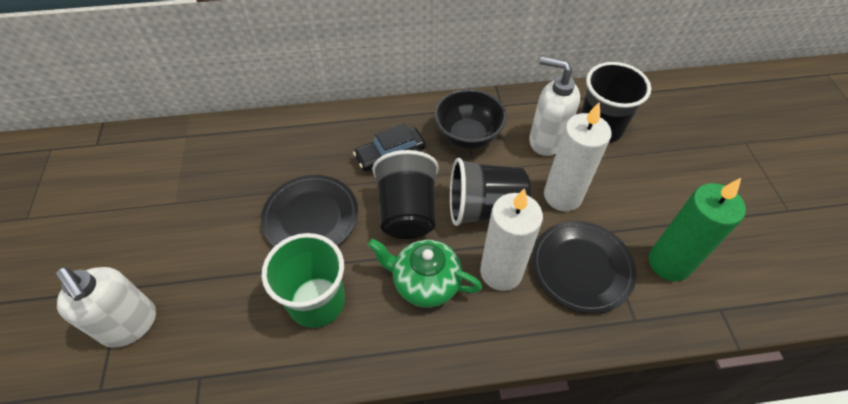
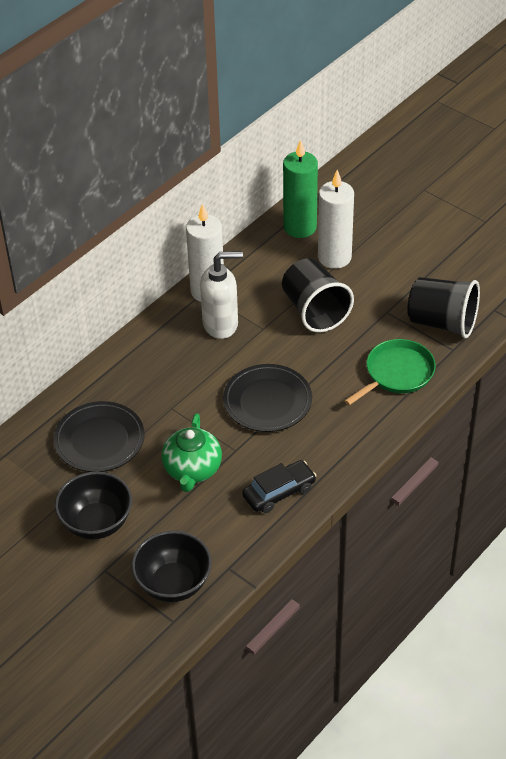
black bowl: [434,89,506,149] = 1 -> [55,472,132,539] [132,531,212,602] = 2
black cup: [372,150,439,239] [450,158,531,226] [580,62,651,143] = 3 -> [282,258,354,333] [407,277,480,339] = 2
green cup: [262,233,345,328] = 1 -> none = 0
green pan: none = 0 -> [344,339,436,405] = 1
white soap dispenser: [56,267,156,348] [529,56,580,156] = 2 -> [200,251,243,339] = 1

